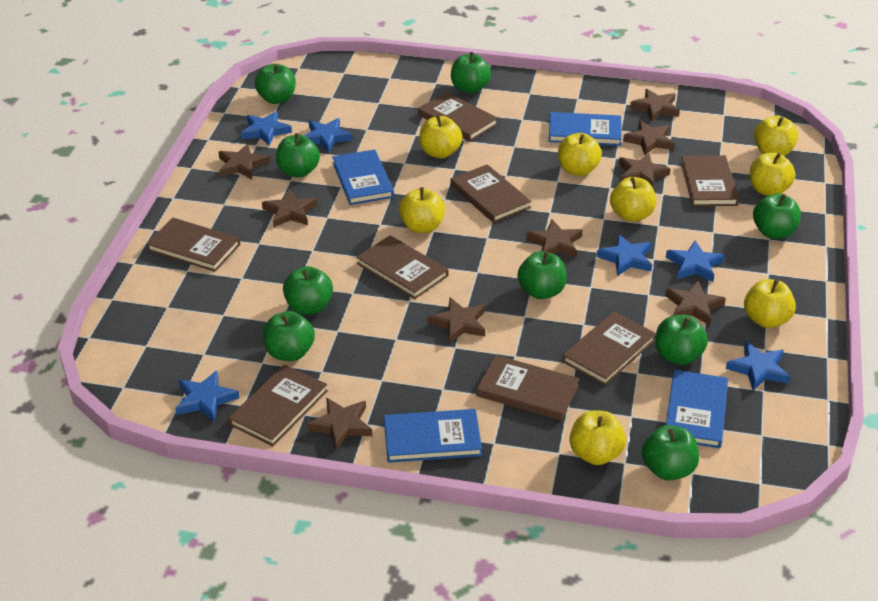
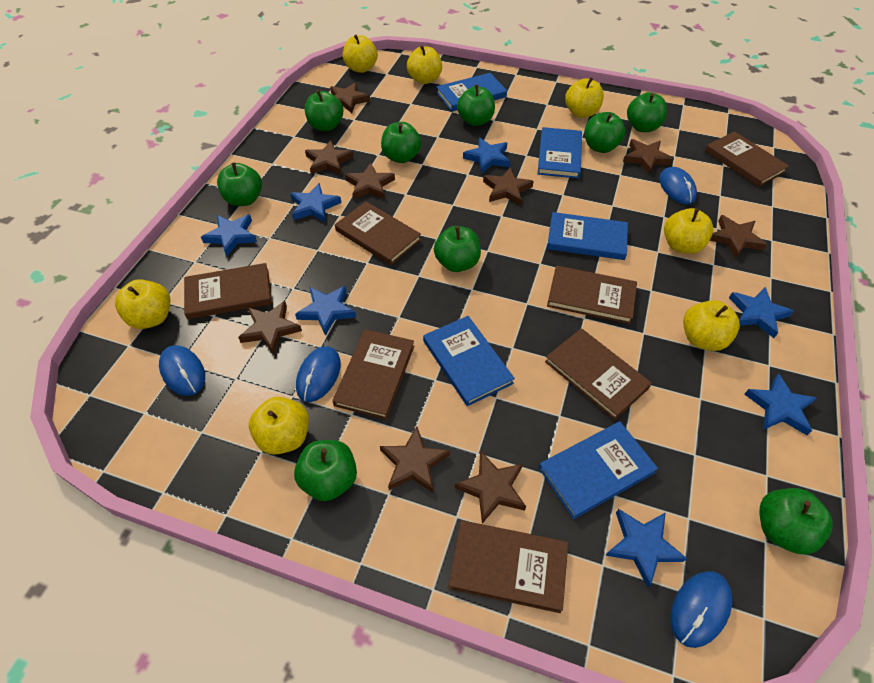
blue book: [332,149,394,205] [384,409,482,463] [549,112,622,146] [666,370,728,449] = 4 -> [423,316,515,406] [436,73,507,112] [537,127,582,179] [539,422,658,519] [547,212,628,260] = 5
blue mouse: none = 0 -> [159,345,205,396] [296,346,341,402] [659,167,697,204] [671,571,732,648] = 4
blue star: [175,370,240,422] [241,111,292,146] [304,118,352,153] [597,234,652,276] [666,240,724,282] [726,341,790,391] = 6 -> [201,215,257,256] [290,183,341,222] [295,286,357,336] [463,138,510,173] [605,509,687,588] [729,287,794,338] [744,374,817,435] = 7
brown book: [146,218,240,272] [228,364,328,446] [356,235,448,299] [418,92,498,142] [450,164,531,223] [476,355,579,421] [562,311,656,386] [681,155,739,206] = 8 -> [184,263,272,319] [332,329,414,420] [335,201,421,265] [448,520,568,613] [545,328,652,420] [547,266,637,324] [705,131,789,187] = 7
yellow apple: [399,187,445,233] [419,115,462,158] [558,133,602,176] [569,411,626,465] [610,177,656,222] [744,279,796,328] [750,153,795,196] [754,116,798,156] = 8 -> [115,279,171,329] [249,397,309,455] [343,35,378,73] [407,45,442,84] [565,77,604,118] [664,208,713,254] [683,300,740,351] = 7

